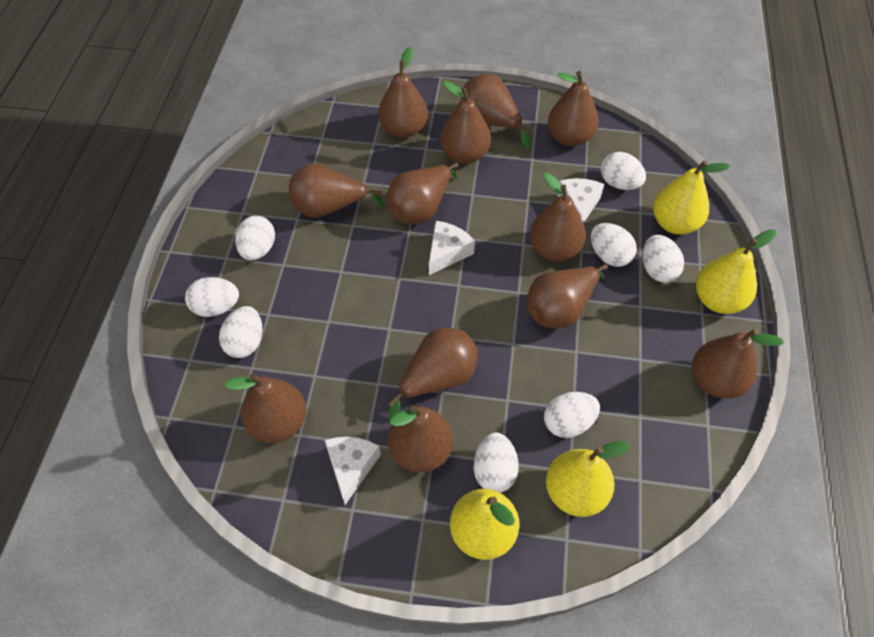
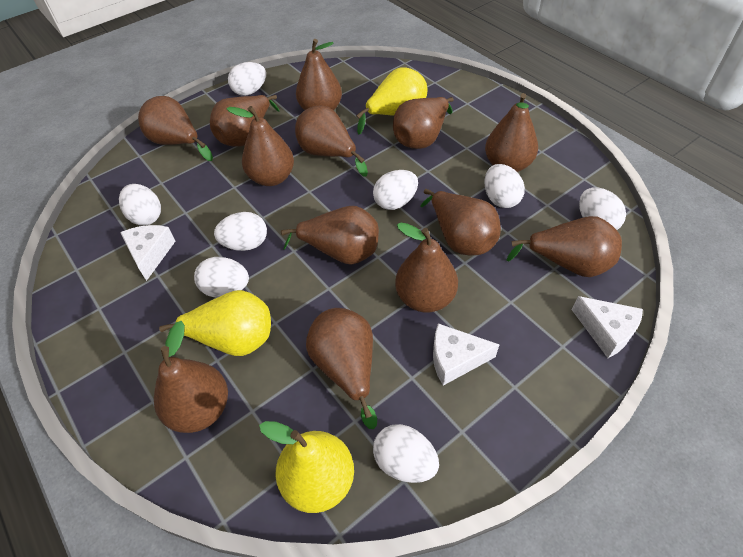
brown pear: [224,373,306,443] [289,163,384,218] [378,47,428,138] [387,163,459,224] [388,328,478,418] [388,405,453,473] [440,81,491,164] [461,74,531,148] [527,264,608,329] [529,173,586,261] [548,71,598,146] [692,329,784,399] = 12 -> [138,96,213,161] [154,321,228,433] [210,95,279,147] [226,106,294,186] [281,206,379,265] [295,106,368,176] [296,39,342,110] [306,308,377,429] [393,97,454,149] [395,222,458,313] [420,189,501,255] [485,93,538,172] [507,216,622,277] = 13
yellow pear: [450,489,519,560] [546,441,630,517] [653,160,730,234] [696,229,776,314] = 4 -> [159,290,271,356] [259,421,354,513] [356,67,428,134] = 3

